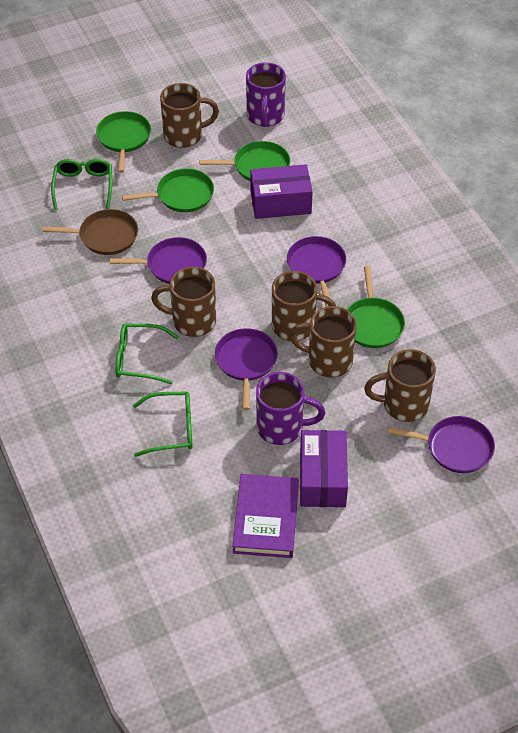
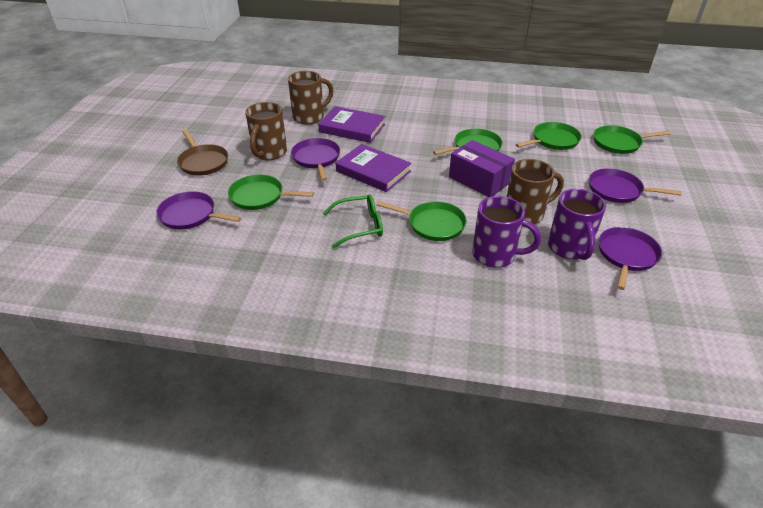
brown mug: [151,267,216,337] [160,83,219,148] [272,271,336,341] [289,306,357,378] [364,349,436,422] = 5 -> [245,102,287,160] [288,71,334,125] [507,159,564,225] = 3
green glasses: [51,159,112,210] [115,323,179,384] [133,391,193,457] = 3 -> [323,194,383,248] = 1
green pan: [96,111,151,173] [122,169,214,212] [200,141,290,181] [347,266,405,348] = 4 -> [228,174,314,210] [377,201,467,241] [433,128,503,155] [516,122,582,150] [593,125,671,154] = 5
purple book: [232,474,299,558] = 1 -> [318,106,385,143] [336,144,411,192] = 2
purple box: [250,164,313,219] [300,430,348,507] = 2 -> [449,140,515,197] = 1

